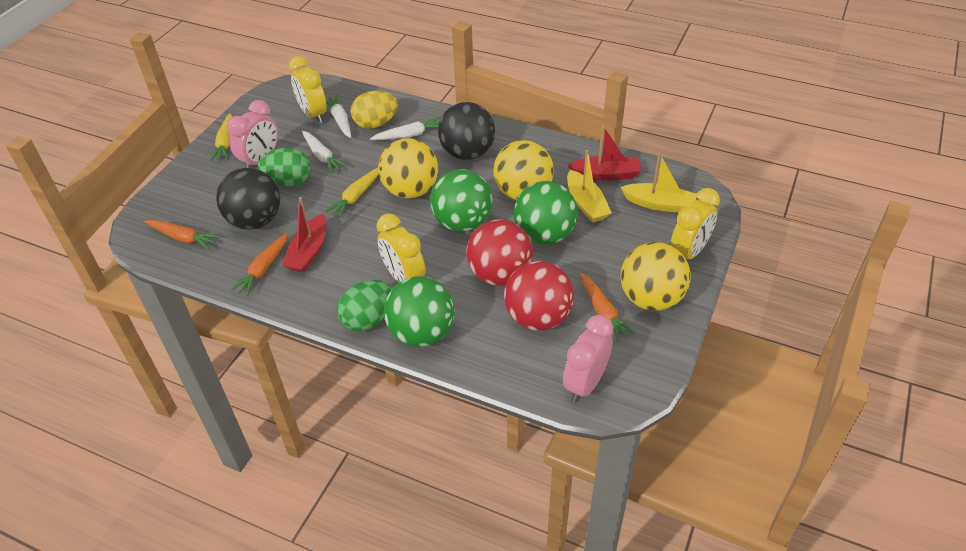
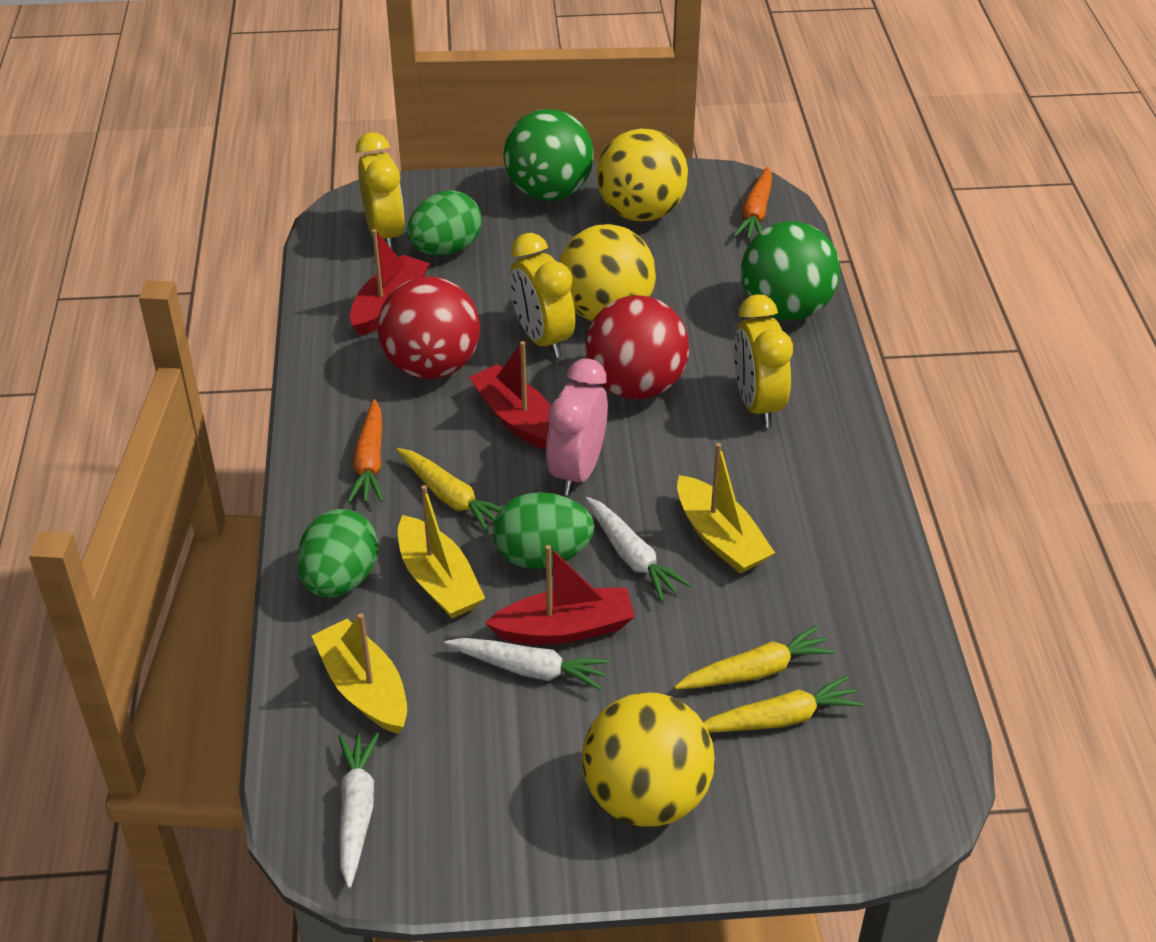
black ball: [216,168,280,230] [438,102,495,160] = 2 -> none = 0
green ball: [384,276,455,347] [430,169,493,232] [514,181,577,245] = 3 -> [503,109,594,201] [741,221,840,320] = 2
green egg: [258,148,311,186] [337,280,391,332] = 2 -> [297,509,378,597] [407,191,482,255] [493,492,595,569] = 3
orange carrot: [144,220,220,249] [230,233,288,296] [580,273,637,342] = 3 -> [348,399,383,503] [734,167,772,239] = 2
pink clock: [227,100,278,168] [563,315,613,403] = 2 -> [546,358,608,496] = 1
red boat: [282,197,326,273] [568,126,641,181] = 2 -> [350,229,430,336] [469,341,550,450] [485,545,635,645] = 3
yellow boat: [567,150,612,223] [621,153,696,213] = 2 -> [312,613,407,734] [398,485,485,618] [677,443,775,573] = 3
yellow carrot: [210,113,232,161] [325,167,379,218] = 2 -> [396,448,501,533] [675,625,835,689] [703,675,863,733] = 3
yellow egg: [351,91,398,129] = 1 -> none = 0

